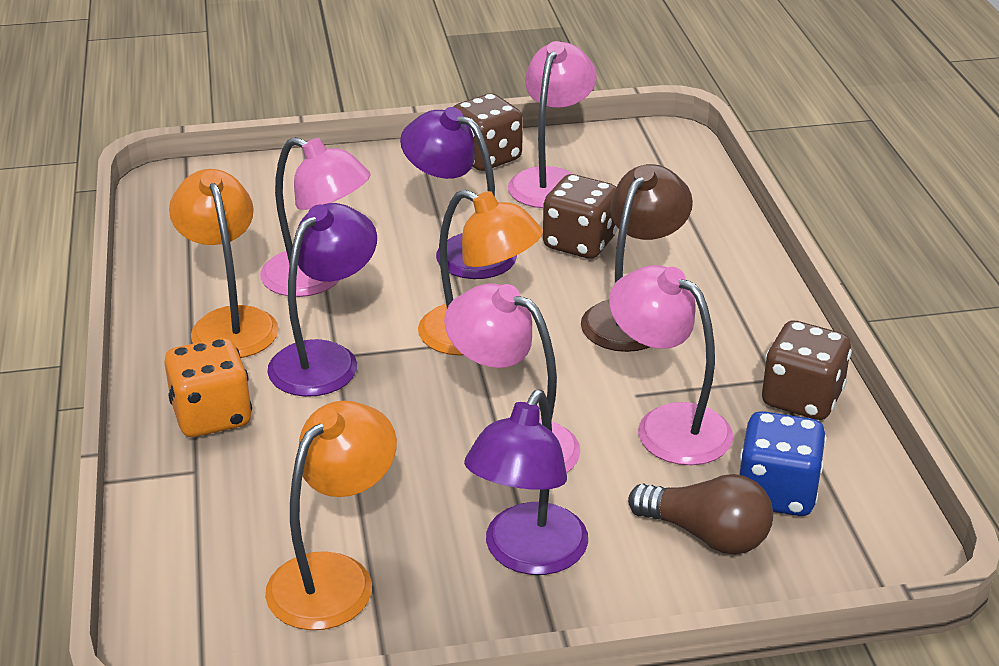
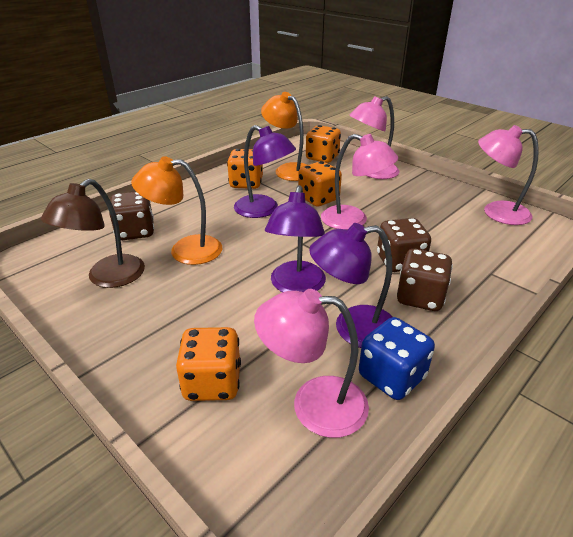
brown light bulb: [628,474,773,555] = 1 -> none = 0
orange dice: [164,338,252,437] = 1 -> [176,327,241,401] [227,149,263,189] [298,161,342,207] [306,125,341,163] = 4
orange lamp: [169,169,279,358] [265,401,397,630] [418,190,543,355] = 3 -> [131,156,222,265] [261,92,307,181] = 2

